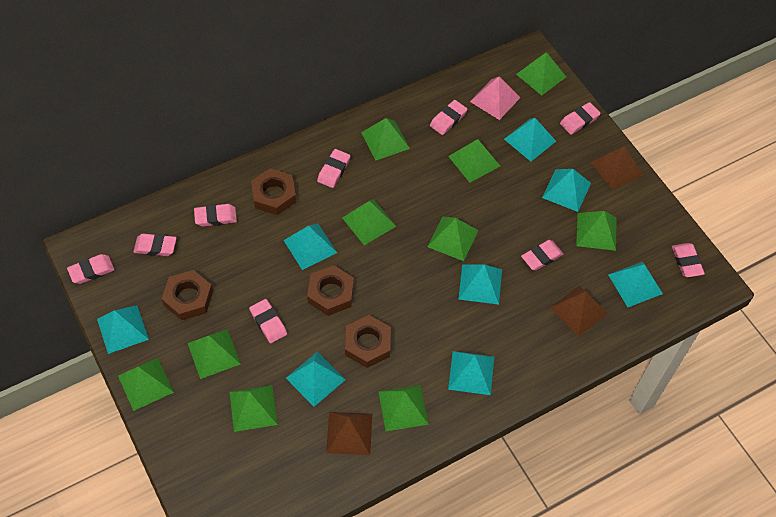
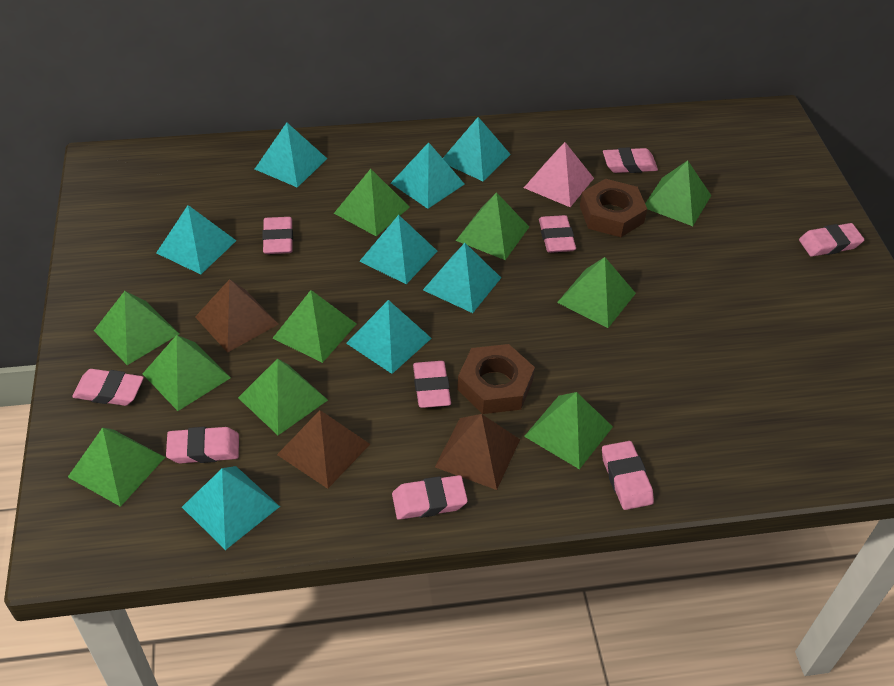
brown nut: [162,270,213,321] [251,168,296,215] [307,265,354,316] [345,315,391,368] = 4 -> [457,344,535,414] [580,179,647,237] = 2

